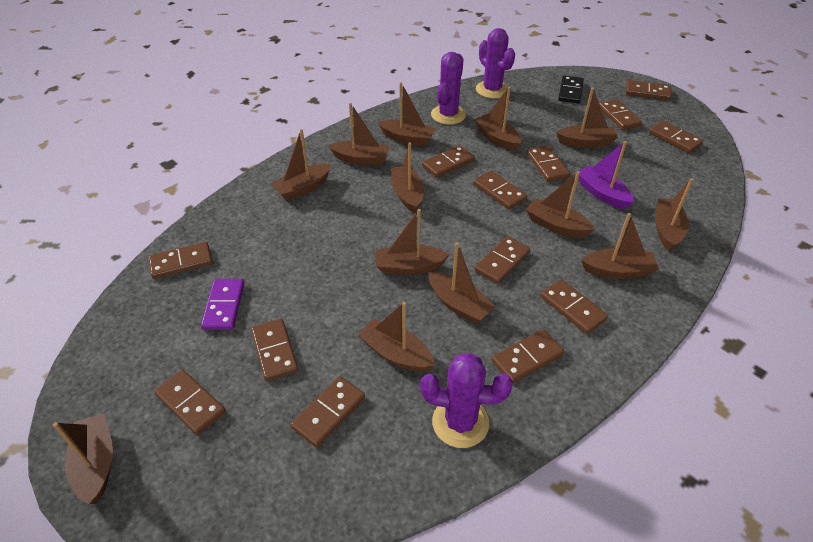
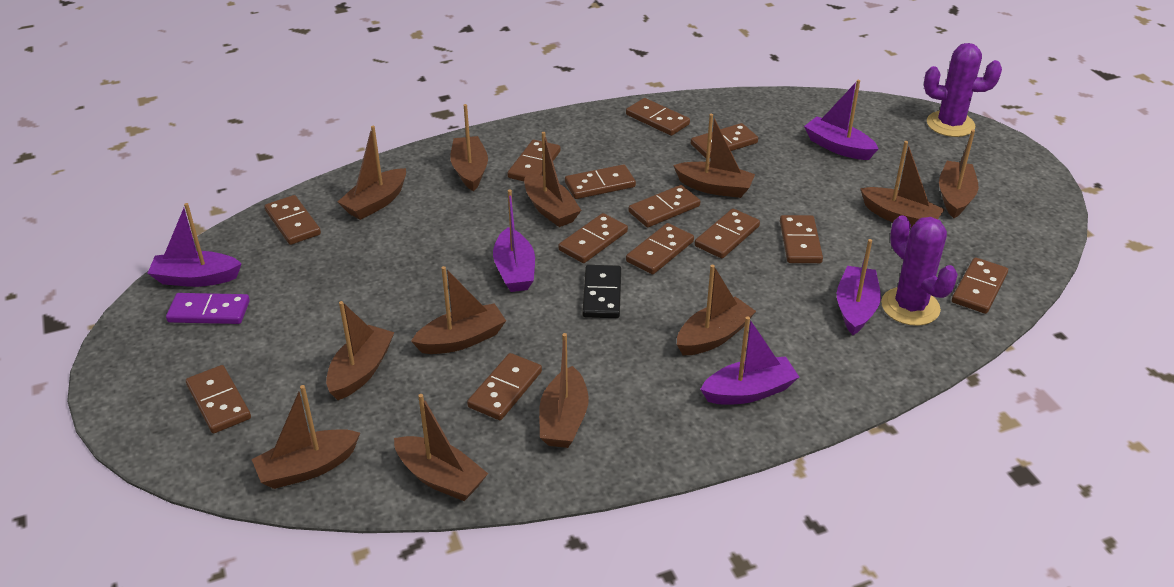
brown boat: [53,413,113,504] [271,129,331,201] [328,103,390,165] [358,302,435,372] [376,209,450,275] [378,82,436,146] [391,142,424,213] [429,242,496,324] [474,87,521,151] [526,171,595,238] [556,88,618,148] [581,213,659,279] [655,178,693,251] = 13 -> [251,385,360,489] [326,301,394,400] [338,126,406,220] [394,394,488,501] [411,266,506,354] [450,104,488,191] [524,132,581,227] [539,333,588,448] [673,114,755,198] [677,265,756,355] [860,141,945,228] [939,130,979,218] = 12
purple boat: [576,141,634,209] = 1 -> [148,203,242,287] [493,189,535,292] [700,316,799,404] [804,80,878,160] [837,239,881,335] = 5
purple cactus: [420,353,512,448] [431,52,466,125] [476,28,515,99] = 3 -> [881,215,958,326] [924,43,1002,137] = 2

